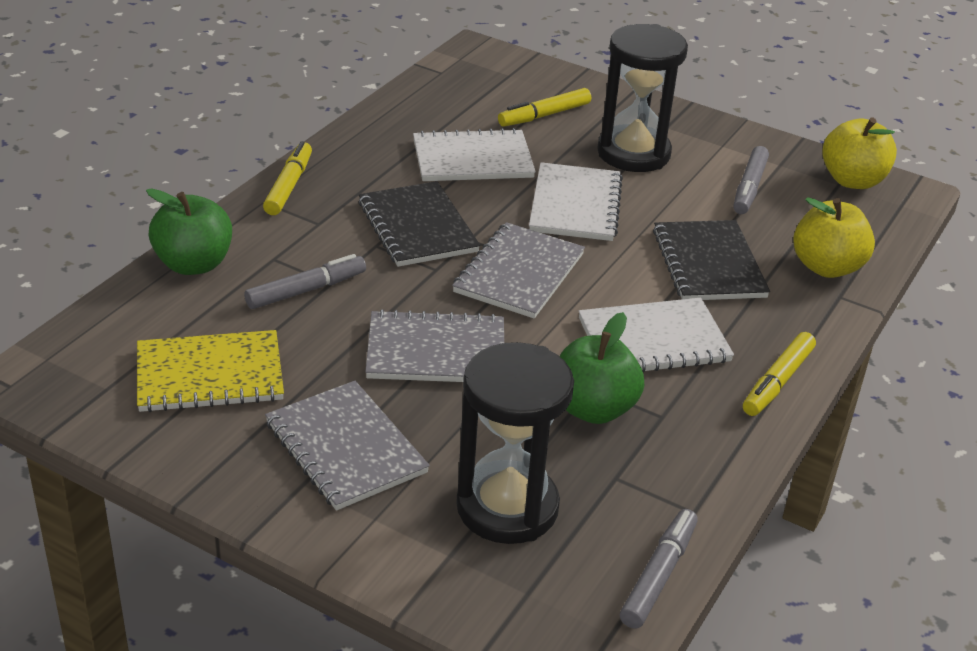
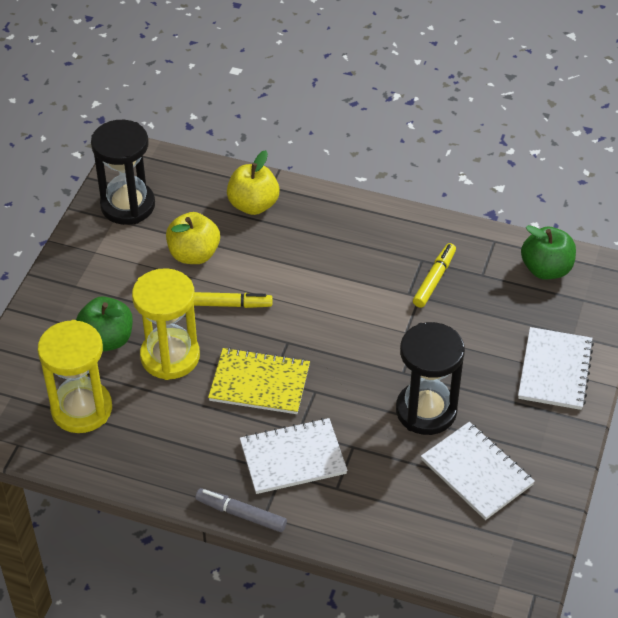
black notebook: [358,181,480,267] [653,220,770,300] = 2 -> none = 0
grey marker: [244,254,366,309] [620,509,698,629] [733,146,769,214] = 3 -> [195,488,287,532] = 1
grey notebook: [265,381,430,511] [365,309,504,382] [452,222,585,319] = 3 -> none = 0
yellow hourglass: none = 0 -> [38,320,112,433] [132,268,200,380] = 2
yellow marker: [263,141,312,215] [498,88,591,127] [743,332,816,416] = 3 -> [194,292,273,308] [413,243,456,308] = 2

